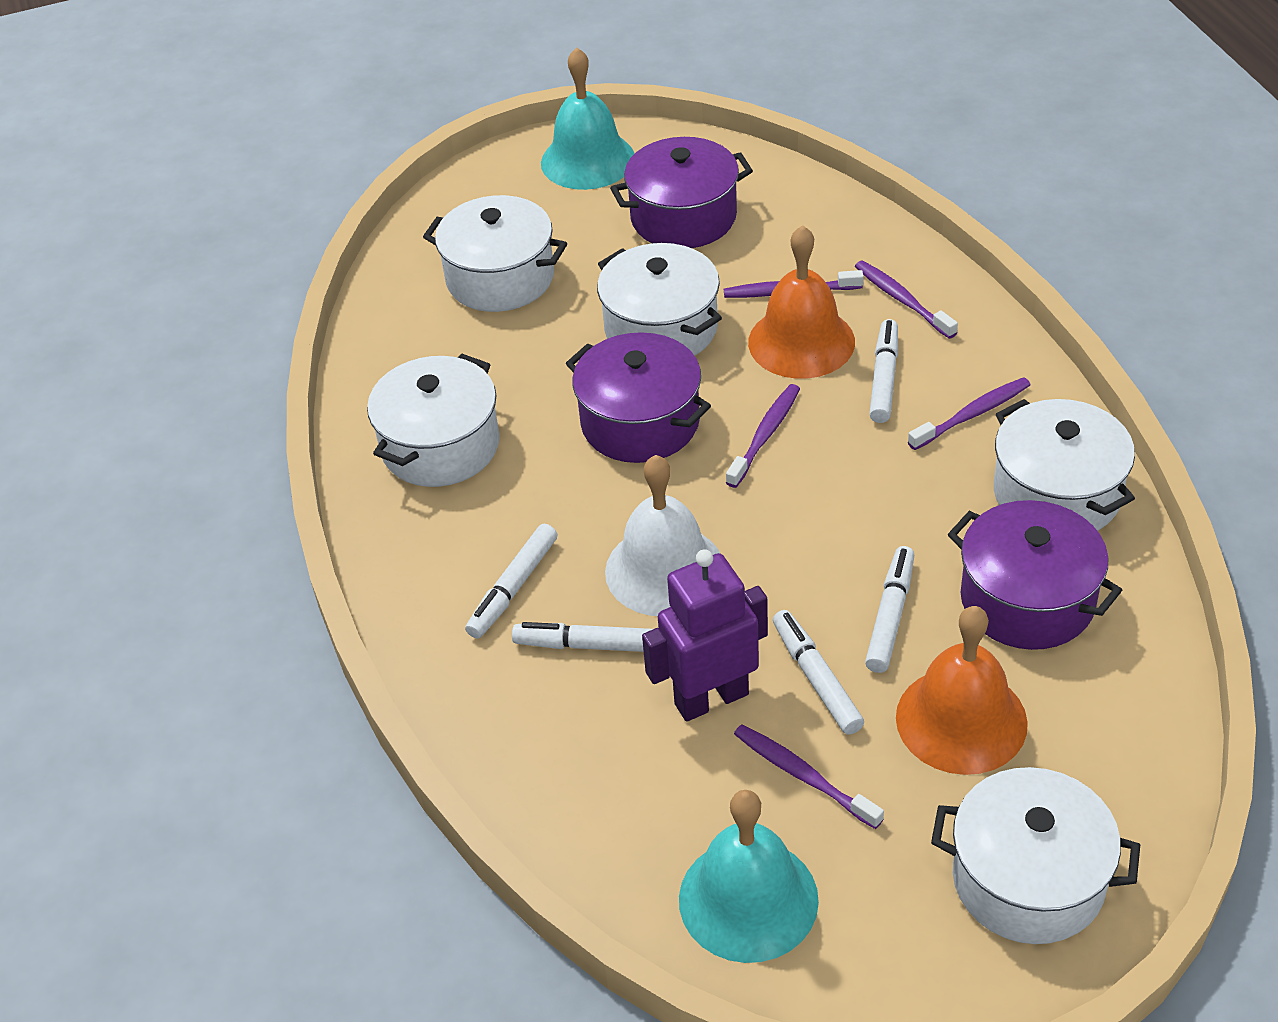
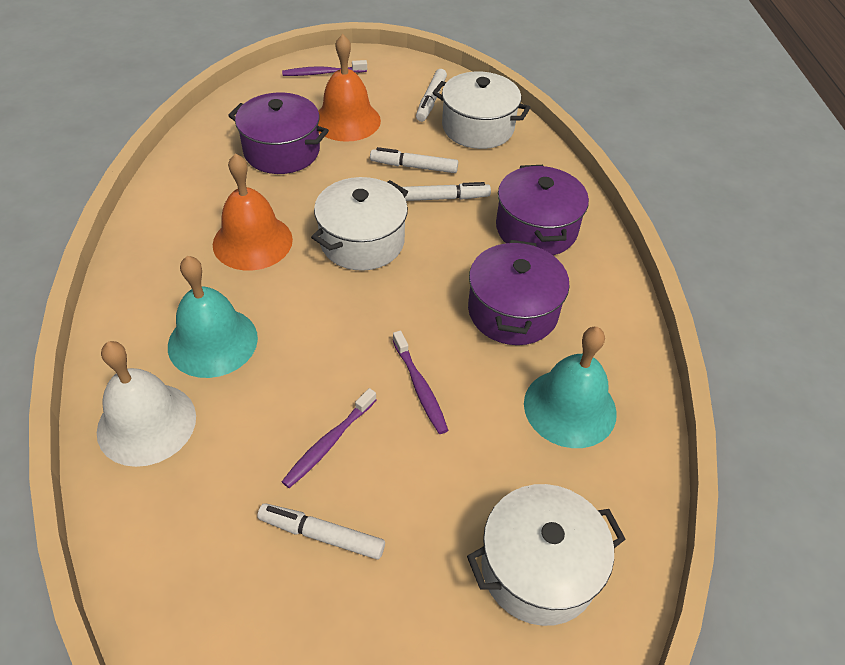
purple robot: [642,549,768,722] = 1 -> none = 0
purple toothbrush: [724,270,864,298] [726,384,800,488] [734,724,884,829] [855,260,958,339] [908,377,1030,450] = 5 -> [282,60,367,76] [282,388,376,488] [392,331,448,434] = 3
white marker: [465,524,557,638] [512,622,653,652] [773,610,864,735] [865,546,914,673] [869,319,898,423] = 5 -> [257,503,385,560] [370,147,458,173] [402,182,491,201] [416,69,447,122] = 4
white pot: [367,354,500,487] [423,195,567,312] [597,243,722,356] [931,767,1140,944] [994,399,1135,531] = 5 -> [311,177,408,271] [433,72,531,149] [467,484,626,626] = 3

